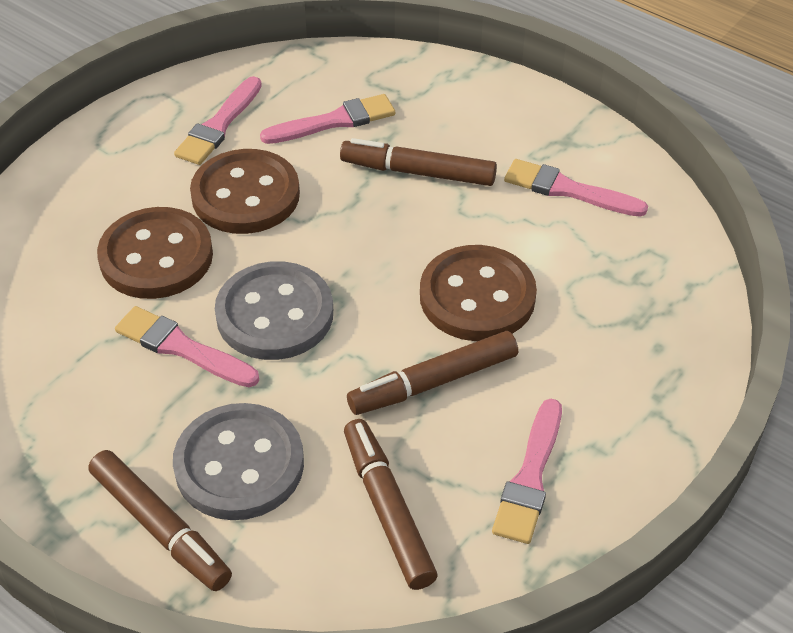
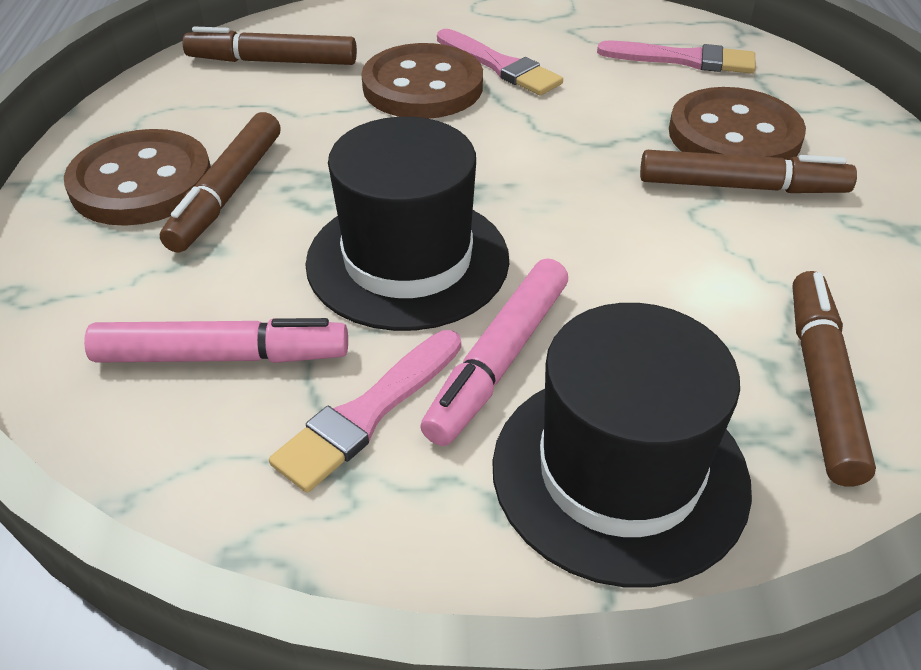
black hat: none = 0 -> [305,117,509,331] [492,303,752,588] = 2
grey button: [173,403,304,520] [215,261,333,360] = 2 -> none = 0
pink brush: [115,306,259,387] [174,76,262,165] [260,94,395,144] [492,399,562,544] [504,159,648,217] = 5 -> [269,330,461,493] [437,29,563,96] [597,41,756,74] = 3
pink marker: none = 0 -> [84,318,348,363] [420,258,568,446] = 2

